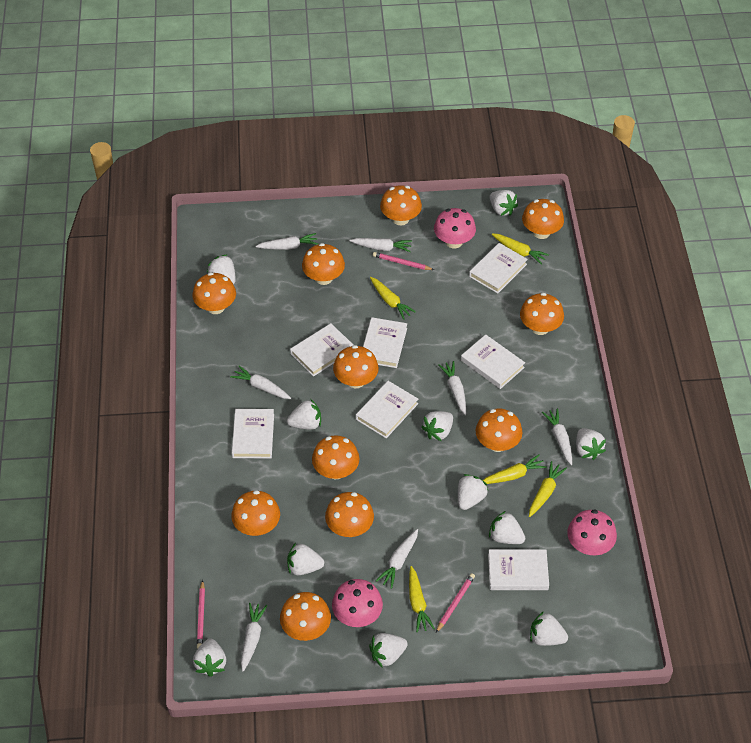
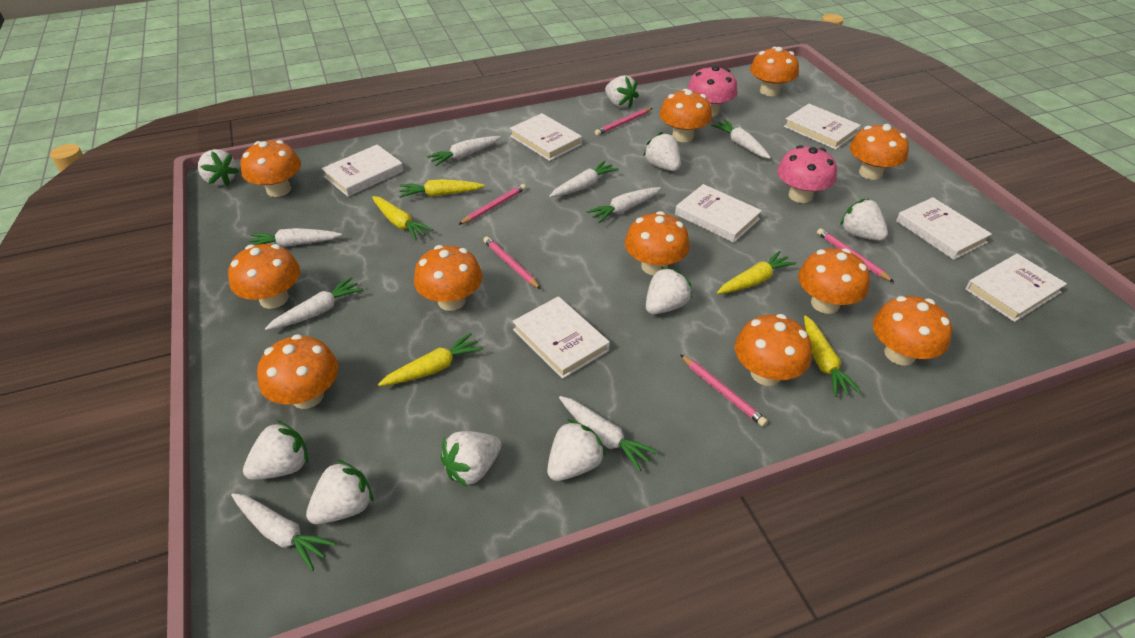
pink mushroom: [332,579,383,627] [434,208,476,248] [567,509,617,555] = 3 -> [687,65,737,117] [777,145,837,203] = 2
pink pencil: [197,580,205,649] [373,252,434,270] [436,573,475,633] = 3 -> [458,184,526,225] [483,236,541,289] [595,108,652,136] [680,354,768,426] [817,228,894,282] = 5
white carrot: [230,366,291,399] [241,603,268,672] [256,233,318,250] [350,238,412,252] [376,529,418,589] [438,361,466,415] [542,408,572,465] = 7 -> [231,493,336,571] [249,228,342,247] [265,277,363,330] [427,136,501,166] [550,161,619,197] [559,396,658,472] [587,187,661,223] [711,120,771,159] = 8
white strawberry: [193,639,226,677] [207,254,236,284] [287,399,321,430] [287,543,324,575] [369,633,408,668] [421,411,453,441] [458,474,488,510] [489,511,525,544] [490,190,518,216] [530,611,568,646] [576,428,606,460] = 11 -> [198,149,239,186] [243,420,308,480] [306,460,374,524] [440,431,501,487] [547,419,606,481] [605,75,639,108] [643,132,681,171] [646,267,692,314] [840,199,888,241] = 9

